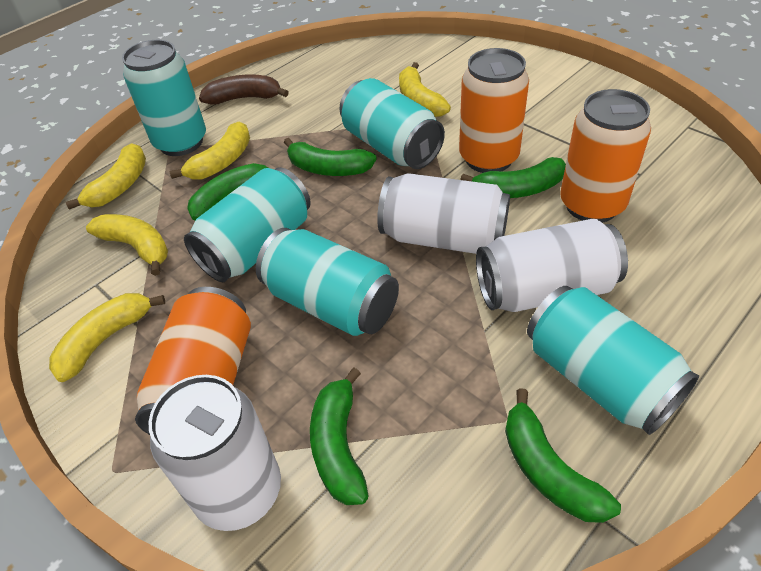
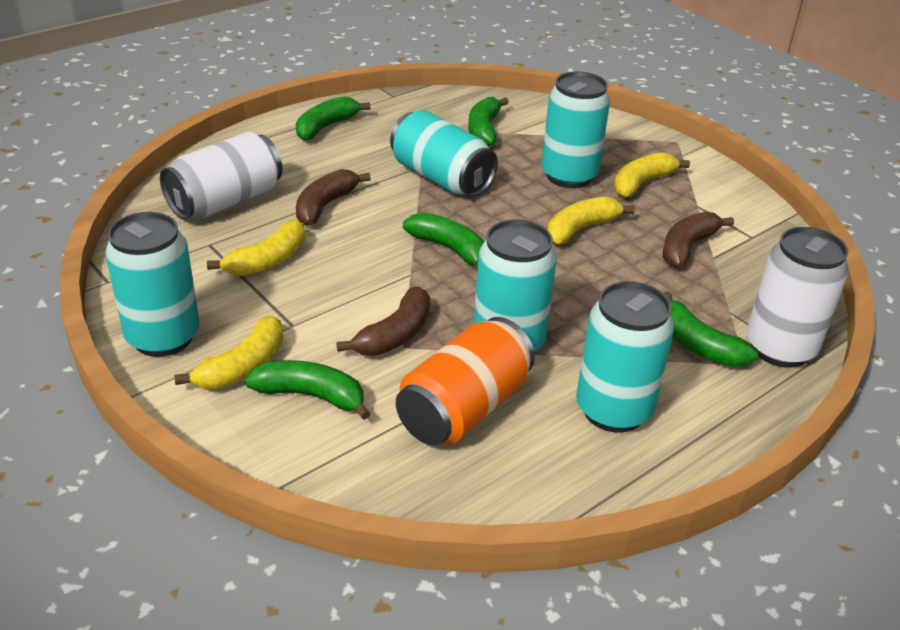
brown banana: [199,74,289,105] = 1 -> [296,169,371,225] [336,287,430,356] [663,212,734,268] = 3
orange can: [135,287,251,435] [459,48,529,173] [560,89,651,223] = 3 -> [396,317,535,446] = 1
white can: [149,375,281,531] [377,173,510,254] [476,219,628,312] = 3 -> [160,132,283,220] [746,227,849,368] = 2
yellow banana: [49,293,165,382] [66,143,146,210] [86,214,168,276] [170,122,250,179] [399,62,451,117] = 5 -> [174,315,283,389] [207,219,305,276] [548,197,635,244] [614,152,690,198] = 4

